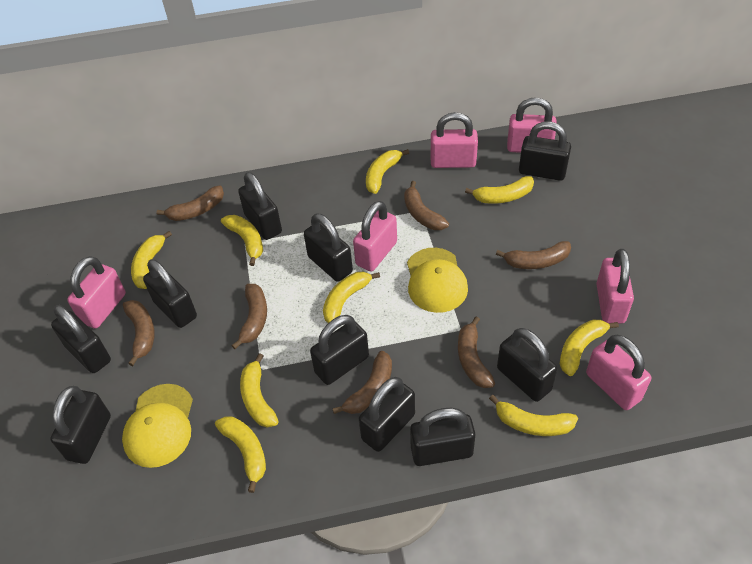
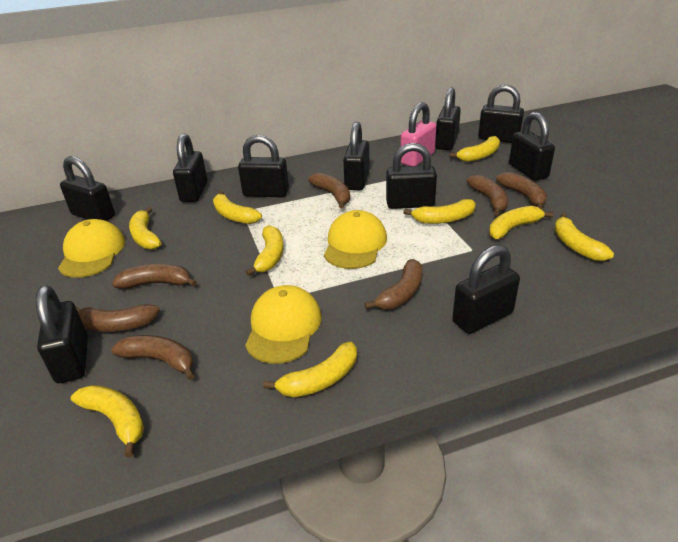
pink padlock: [67,256,126,329] [353,201,397,272] [431,112,478,168] [507,97,556,153] [586,335,651,410] [596,249,634,324] = 6 -> [400,102,437,166] = 1
yellow cap: [122,384,193,468] [407,248,468,313] = 2 -> [58,219,125,278] [245,285,322,364] [324,210,387,269] = 3

